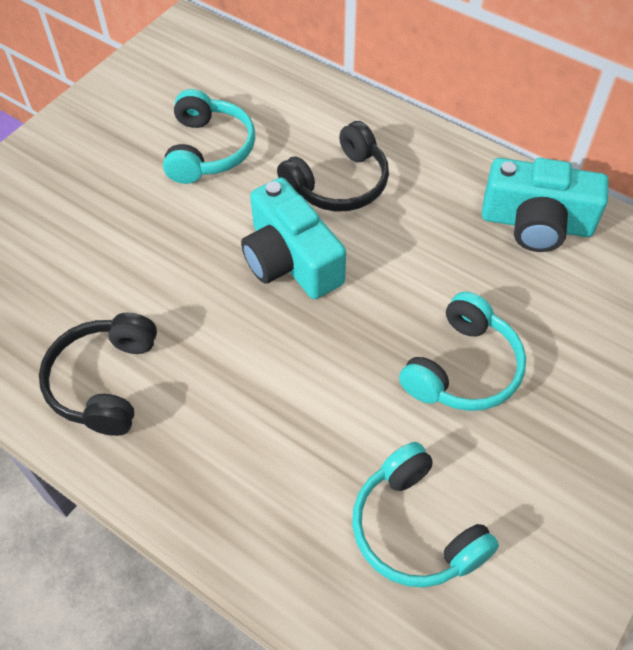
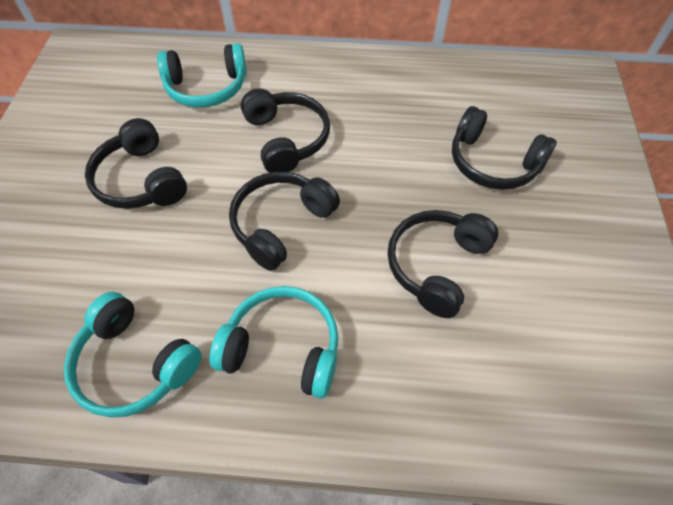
black headphones: [39,313,157,436] [277,121,389,211] = 2 -> [85,118,187,209] [229,172,340,271] [241,88,330,173] [387,210,498,318] [452,106,557,190] = 5
turquoise camera: [241,177,346,299] [482,158,609,252] = 2 -> none = 0

